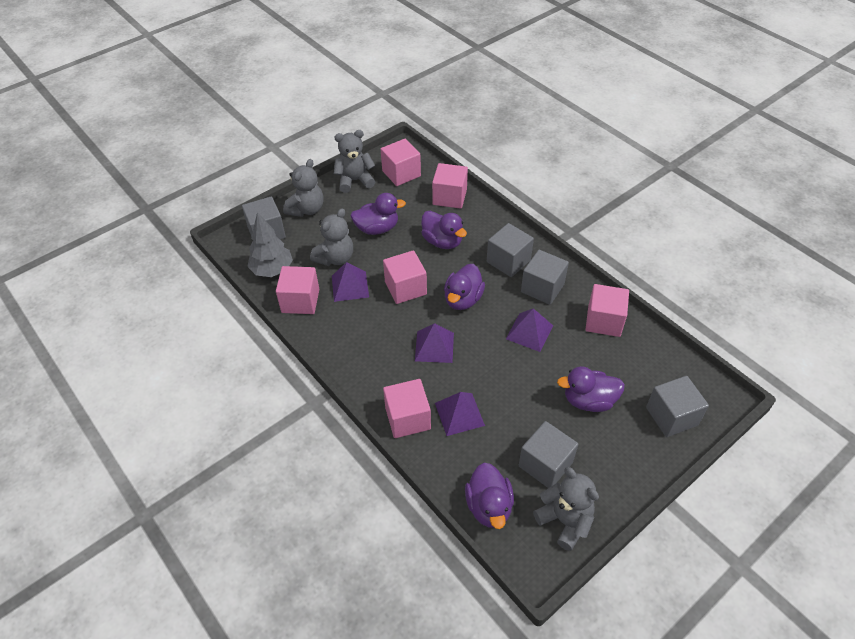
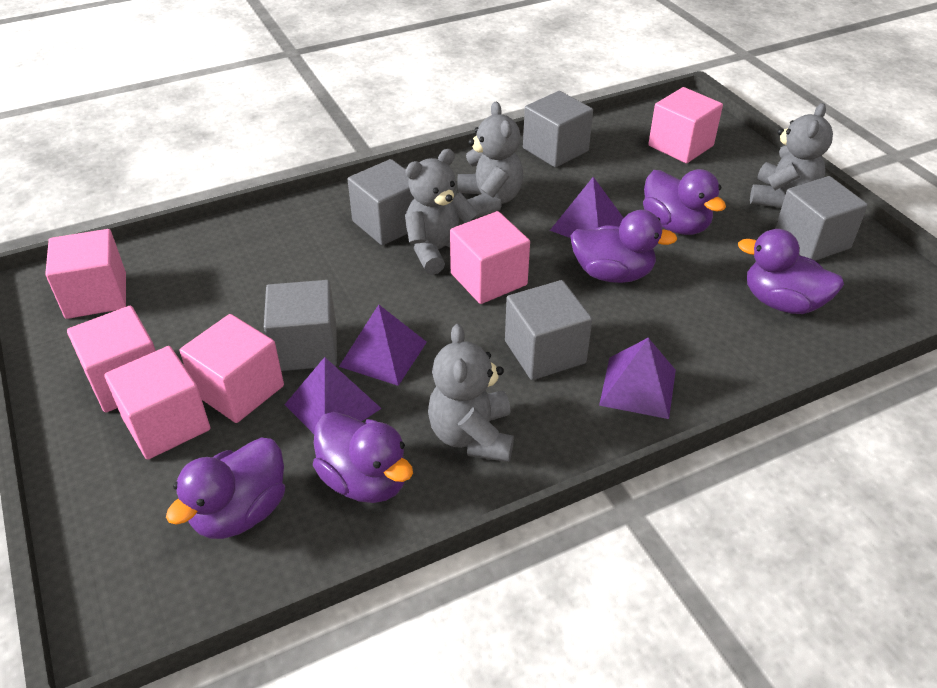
grey tree: [247,212,293,277] = 1 -> none = 0

